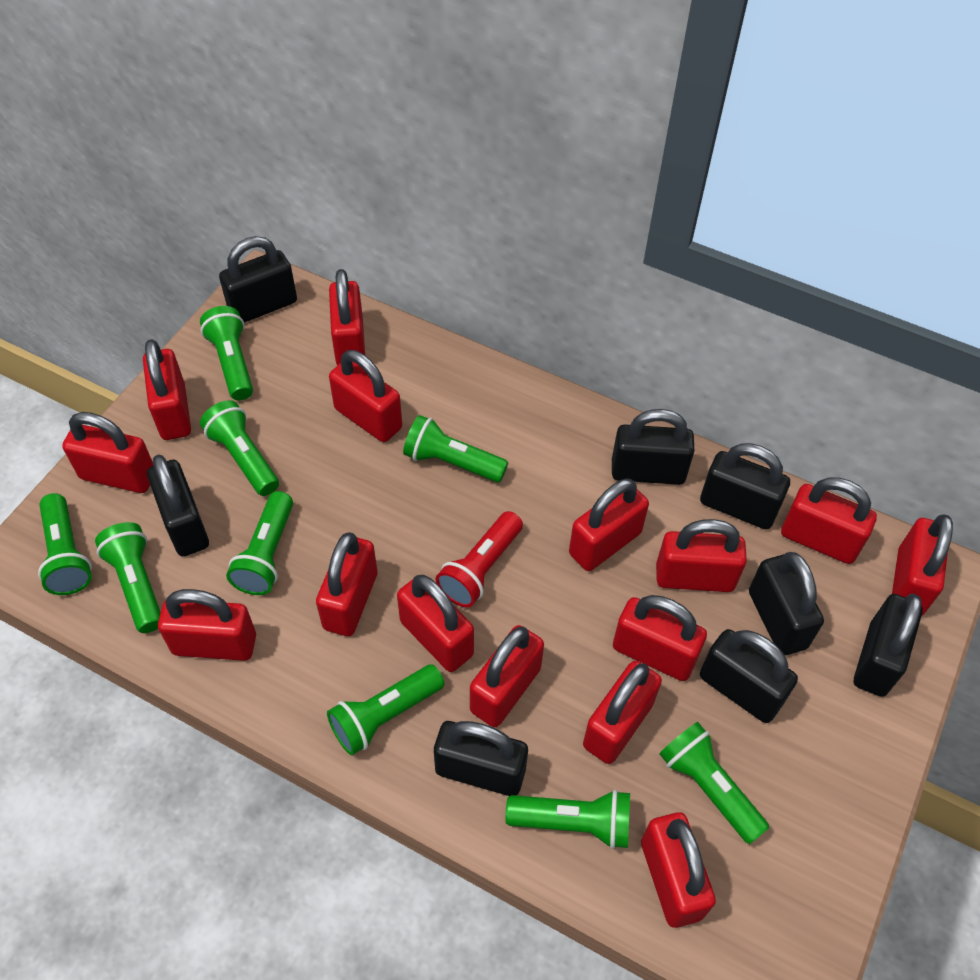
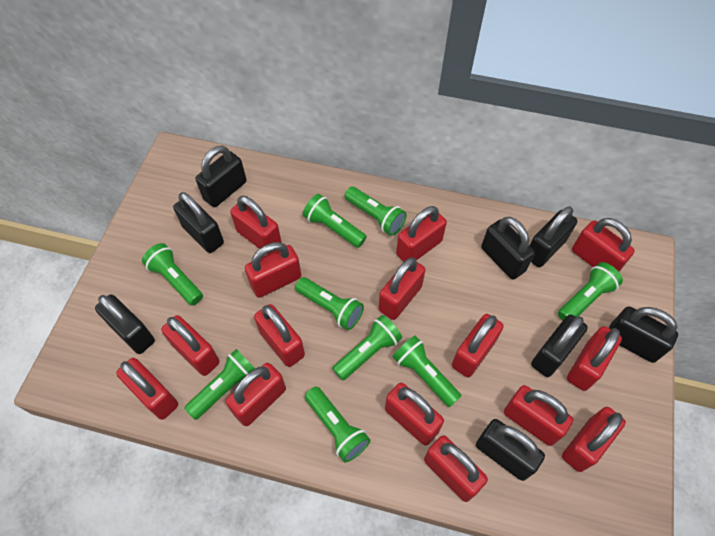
red flashlight: [436,511,523,607] = 1 -> none = 0

